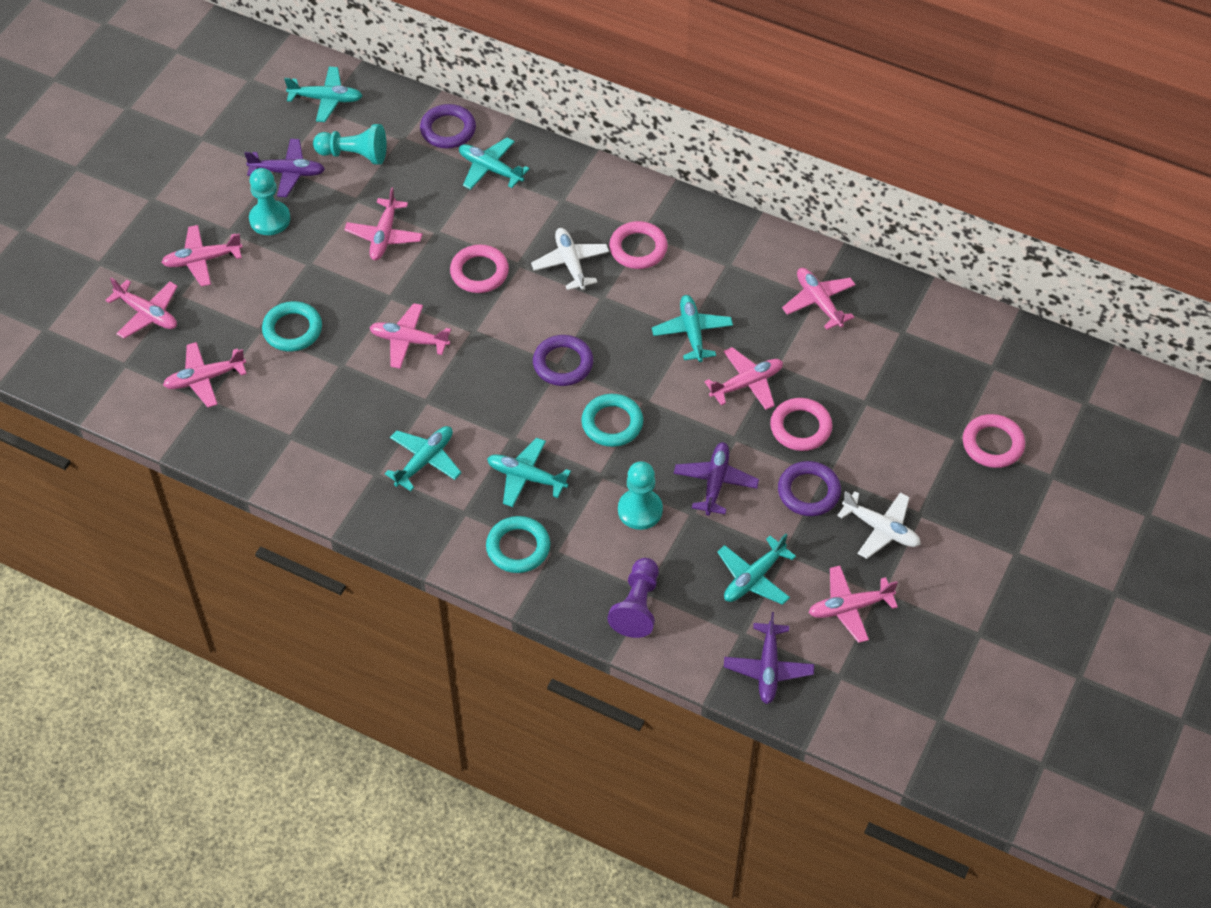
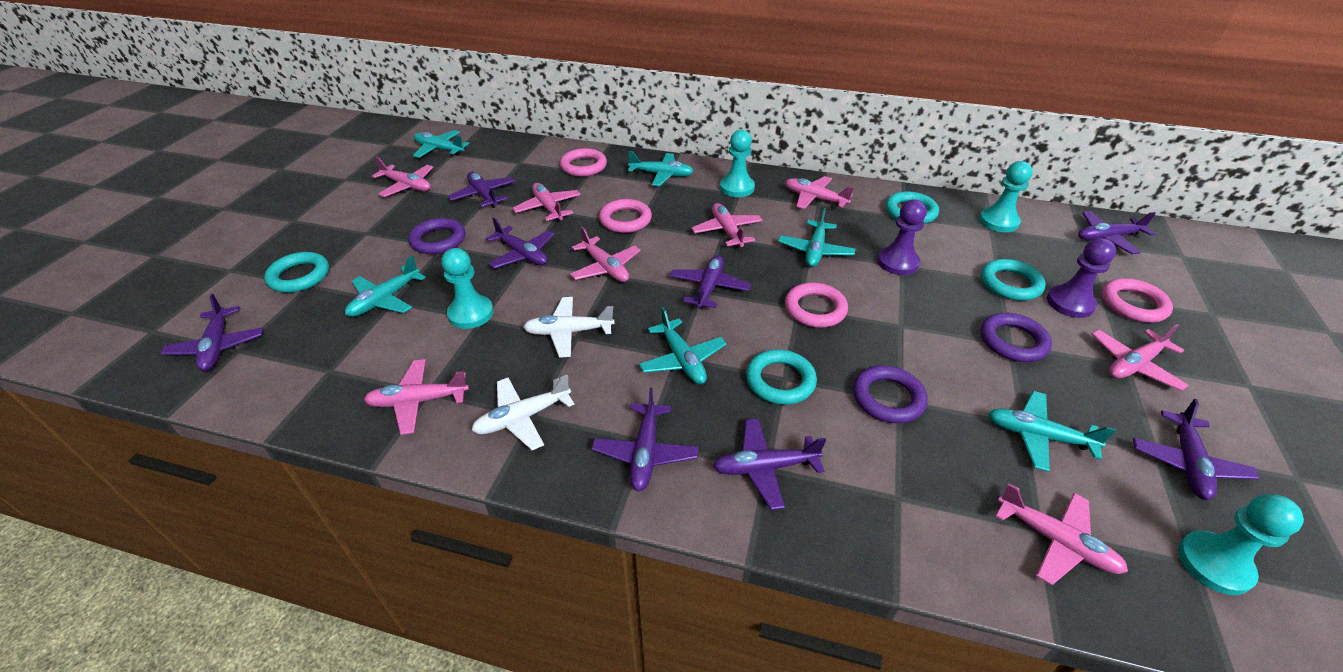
purple pawn: [607,558,659,638] = 1 -> [877,200,927,275] [1047,238,1116,318] = 2
purple plane: [244,139,325,197] [674,442,759,515] [724,612,814,704] = 3 -> [161,294,263,371] [448,171,515,208] [486,217,555,269] [591,388,698,491] [670,255,751,309] [713,419,826,510] [1078,211,1156,254] [1133,399,1259,500] = 8
turquoise pawn: [249,168,290,235] [313,124,387,165] [618,461,663,530] = 3 -> [441,248,493,329] [720,130,755,197] [979,161,1033,232] [1178,494,1304,595] = 4
turquoise ring: [262,301,322,352] [486,516,550,573] [581,394,643,447] = 3 -> [264,252,329,293] [746,349,817,405] [885,191,939,224] [981,259,1046,301] = 4

